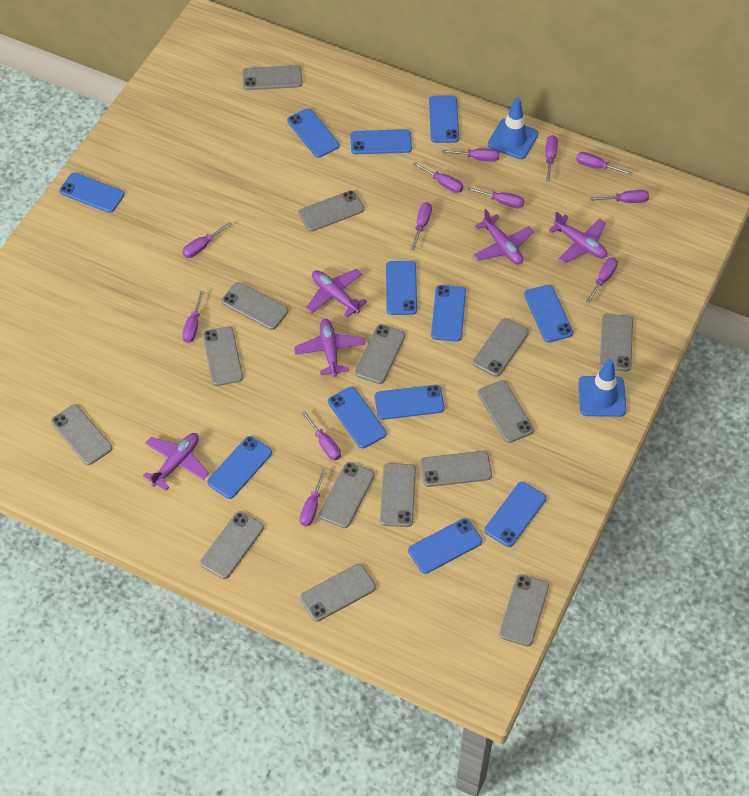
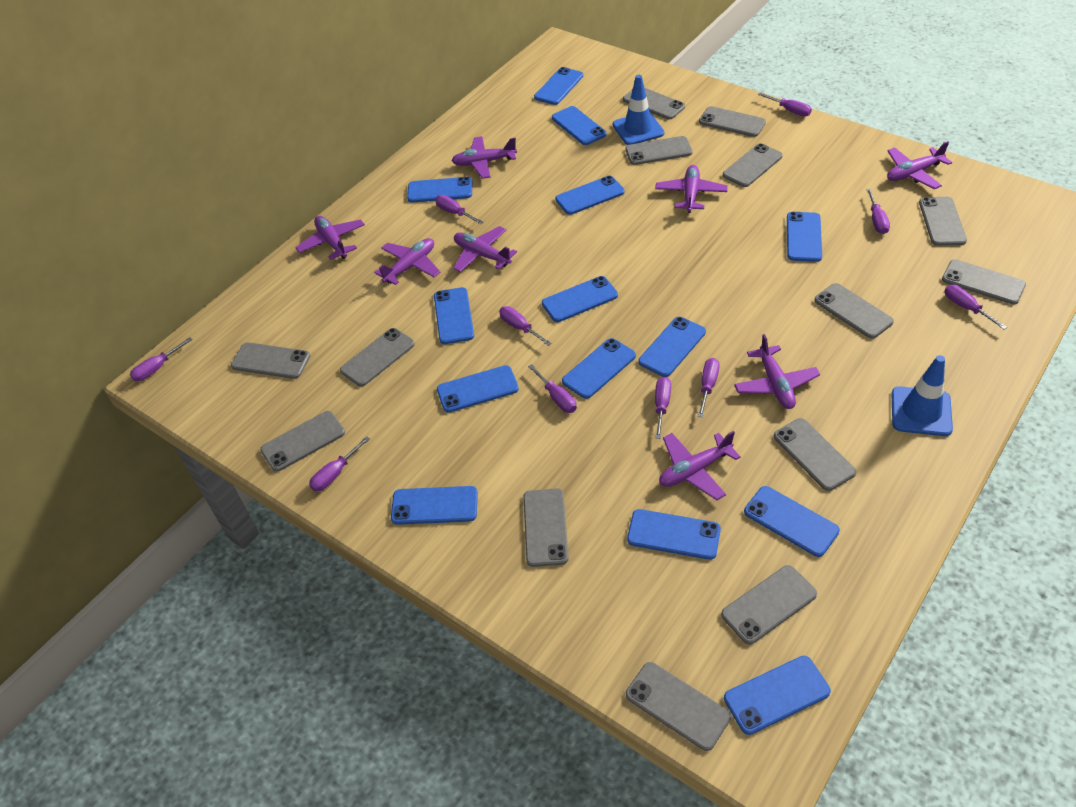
blue phone: [59,173,124,213] [207,436,272,499] [287,108,340,158] [328,387,386,448] [351,129,412,154] [375,385,444,420] [386,261,417,315] [408,518,482,574] [429,96,459,143] [431,285,466,342] [485,482,546,547] [524,285,573,343] = 12 -> [391,486,478,525] [407,177,472,203] [434,287,474,344] [437,365,519,413] [534,67,583,105] [542,276,618,322] [552,106,607,145] [555,176,625,215] [562,338,636,399] [627,509,721,560] [638,317,706,377] [724,656,831,735] [744,486,840,557] [787,212,822,262] = 14
grey phone: [51,405,112,465] [200,511,264,579] [203,327,243,386] [221,282,288,330] [243,65,302,90] [299,190,364,232] [300,564,376,622] [319,462,375,528] [355,324,405,384] [380,463,416,527] [420,451,492,487] [473,318,529,377] [478,380,534,443] [499,574,549,646] [600,314,633,372] = 15 -> [231,342,310,379] [260,411,345,472] [340,328,415,386] [523,488,569,567] [623,88,685,120] [625,136,693,165] [626,662,731,751] [699,106,766,137] [721,565,817,644] [723,143,783,187] [774,418,856,491] [814,283,894,339] [919,197,967,246] [942,259,1026,305] = 14
purple plane: [143,433,209,491] [294,319,365,377] [306,269,367,318] [473,209,534,265] [548,211,607,264] = 5 -> [295,216,365,260] [374,238,440,285] [452,136,517,179] [453,226,517,272] [655,165,728,213] [659,431,741,500] [734,334,820,409] [887,141,952,189] = 8
purple screwdriver: [182,222,232,258] [182,291,204,343] [300,469,327,526] [302,411,341,460] [411,202,432,250] [413,162,463,193] [442,148,499,162] [467,187,524,208] [545,135,558,182] [576,152,633,175] [586,257,618,303] [590,190,649,203] = 12 -> [130,337,193,382] [309,436,370,492] [435,195,483,224] [499,306,552,346] [528,364,577,413] [655,377,671,439] [698,358,720,417] [758,93,812,117] [866,189,890,234] [944,285,1007,329] = 10

